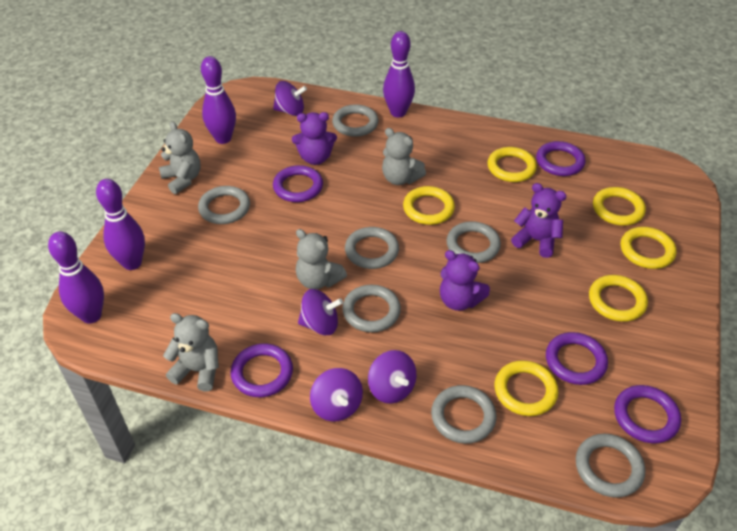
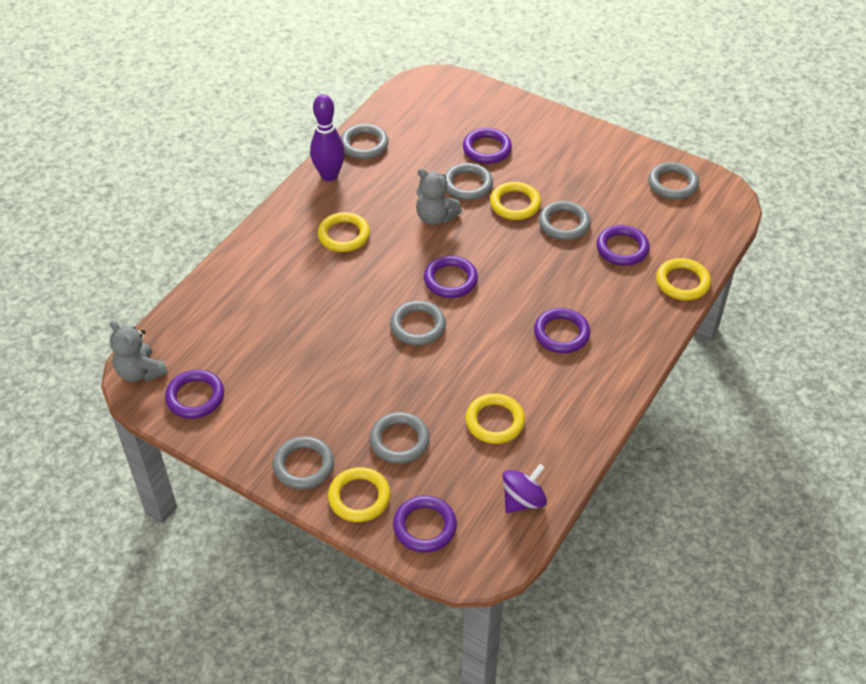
grey teddy bear: [159,121,201,194] [163,313,219,391] [296,229,347,289] [382,128,426,185] = 4 -> [110,321,168,382] [416,168,462,225] = 2
purple bowling pin: [48,232,104,324] [96,179,145,270] [201,56,236,144] [383,31,415,118] = 4 -> [310,94,345,181] = 1
purple ring: [230,344,293,397] [273,165,323,202] [536,141,586,176] [546,332,608,385] [614,385,681,443] = 5 -> [165,370,224,419] [393,496,457,553] [424,256,478,298] [463,128,512,164] [534,308,590,353] [596,225,650,266] = 6
purple spinning top: [273,81,307,116] [298,289,343,335] [310,368,363,421] [368,350,416,404] = 4 -> [503,464,547,513] = 1
purple teddy bear: [292,112,337,165] [440,250,490,311] [511,183,567,258] = 3 -> none = 0
yellow ring: [403,186,455,225] [487,147,537,182] [495,360,558,416] [589,275,648,322] [593,187,646,226] [621,227,677,269] = 6 -> [318,212,370,252] [328,467,391,522] [465,393,525,444] [490,182,541,220] [656,258,711,300] = 5

